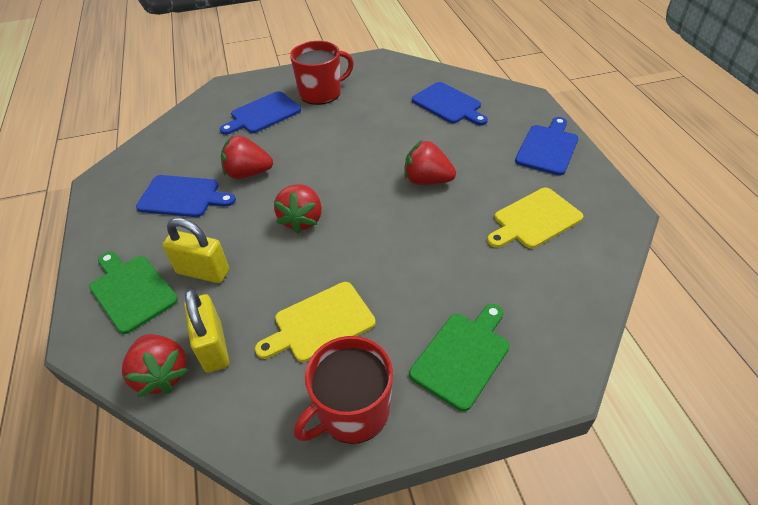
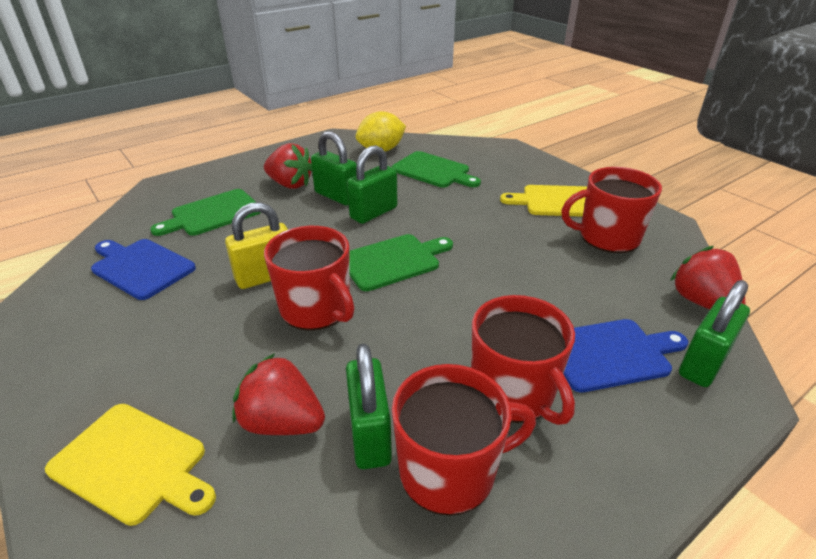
blue cutting board: [136,175,236,217] [220,91,301,135] [412,82,488,126] [515,117,579,176] = 4 -> [91,239,196,300] [563,319,688,393] = 2
green cutting board: [89,251,178,334] [409,304,510,411] = 2 -> [150,189,261,236] [349,234,453,291] [392,151,481,188] = 3
green padlock: none = 0 -> [311,131,357,206] [346,344,392,469] [347,145,397,224] [679,280,750,387] = 4
red mug: [290,41,354,105] [294,336,393,444] = 2 -> [264,226,354,331] [392,364,536,516] [471,295,575,425] [561,167,662,253] = 4
red strawberry: [122,334,189,397] [221,135,273,179] [274,184,322,233] [404,140,456,185] = 4 -> [232,353,325,435] [264,143,312,189] [670,246,745,309] = 3
yellow lemon: none = 0 -> [356,111,406,152] = 1
yellow padlock: [162,218,229,283] [184,289,229,373] = 2 -> [225,202,288,289] = 1

